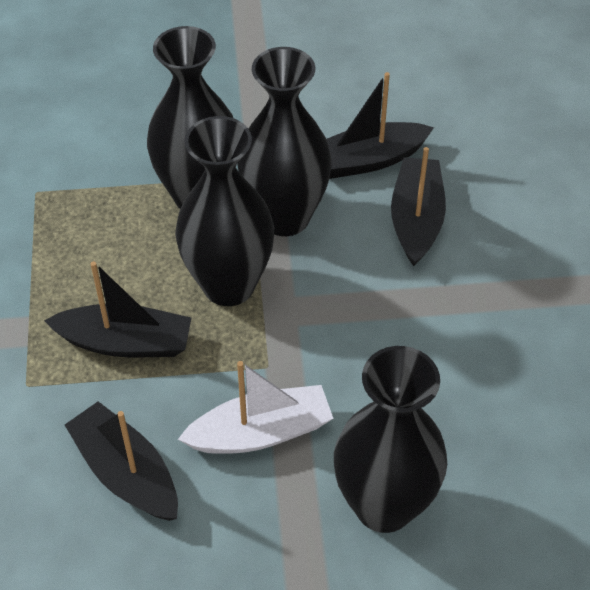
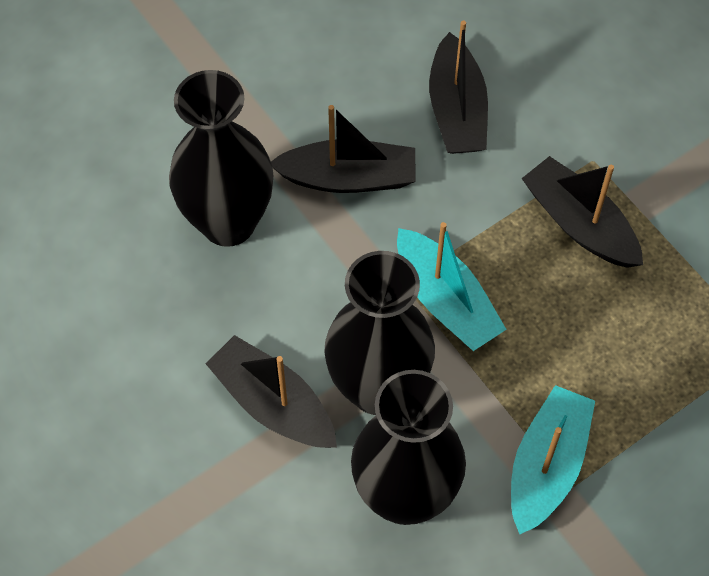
black vase: [147,26,237,209] [175,116,274,306] [237,47,332,236] [334,346,447,533] = 4 -> [169,70,273,247] [324,251,435,415] [351,370,466,525] = 3
turquoise boat: none = 0 -> [397,222,507,351] [511,385,595,534] = 2
white boat: [178,361,334,454] = 1 -> none = 0

